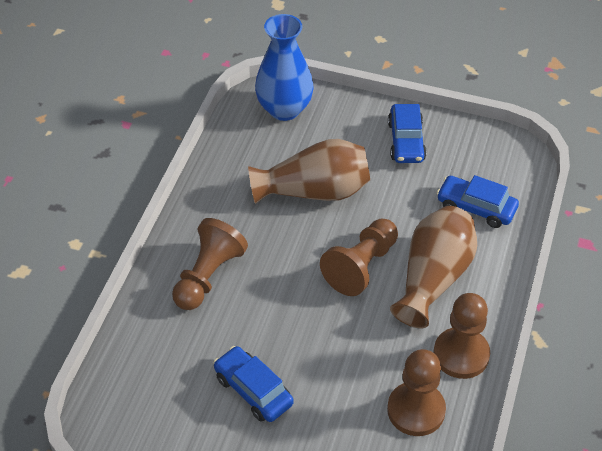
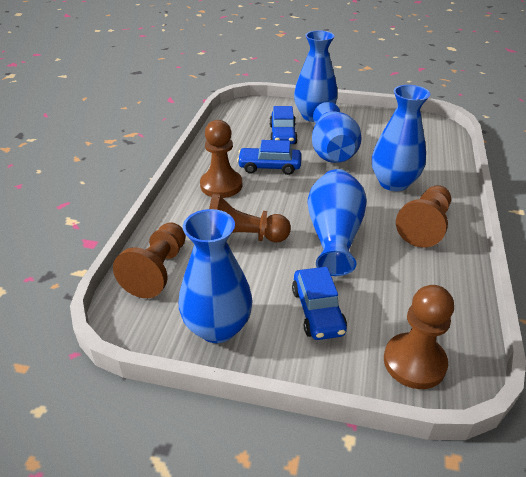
blue vase: [255,14,314,121] = 1 -> [179,209,253,343] [294,30,338,122] [308,169,367,276] [312,102,362,163] [372,85,430,191] = 5
brown pawn: [172,218,248,310] [320,218,398,296] [387,349,446,436] [433,293,490,379] = 4 -> [113,222,186,298] [200,120,242,198] [209,193,291,243] [384,285,454,389] [396,185,451,248] = 5
brown vase: [248,139,370,204] [390,206,477,328] = 2 -> none = 0

